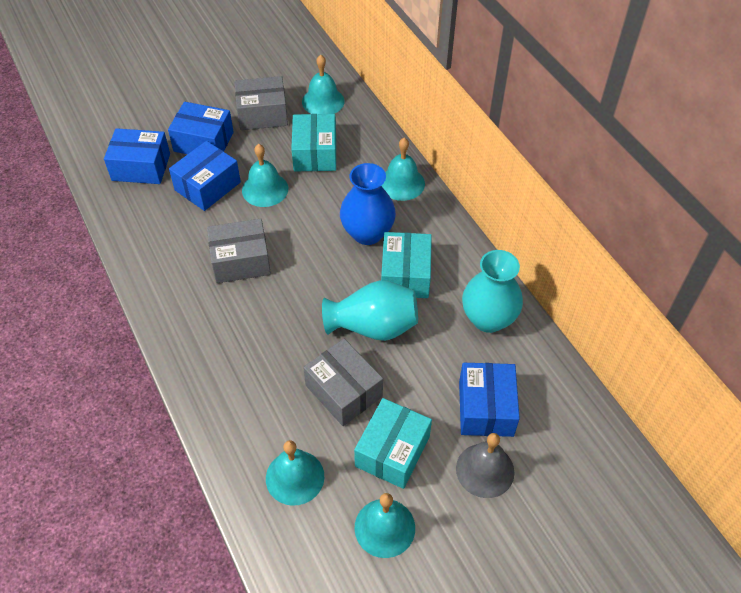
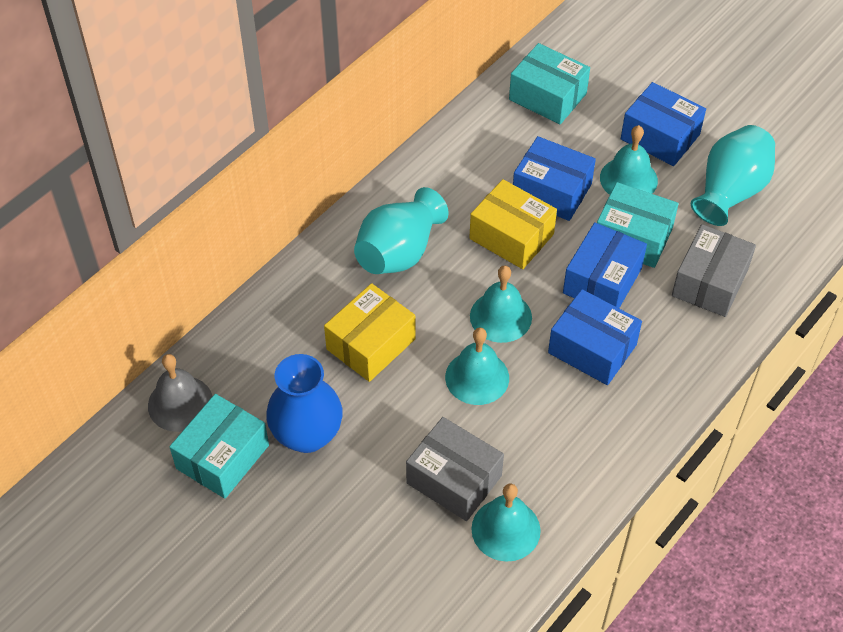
grey box: [207,218,271,283] [234,76,288,130] [303,339,383,426] = 3 -> [406,417,504,521] [672,224,756,317] = 2
turquoise bell: [242,144,288,207] [266,440,324,506] [302,55,345,114] [354,493,415,558] [381,138,425,201] = 5 -> [445,327,509,405] [470,266,532,343] [471,484,541,562] [600,125,658,195] = 4
yellow box: none = 0 -> [324,283,416,382] [469,179,557,269] = 2

